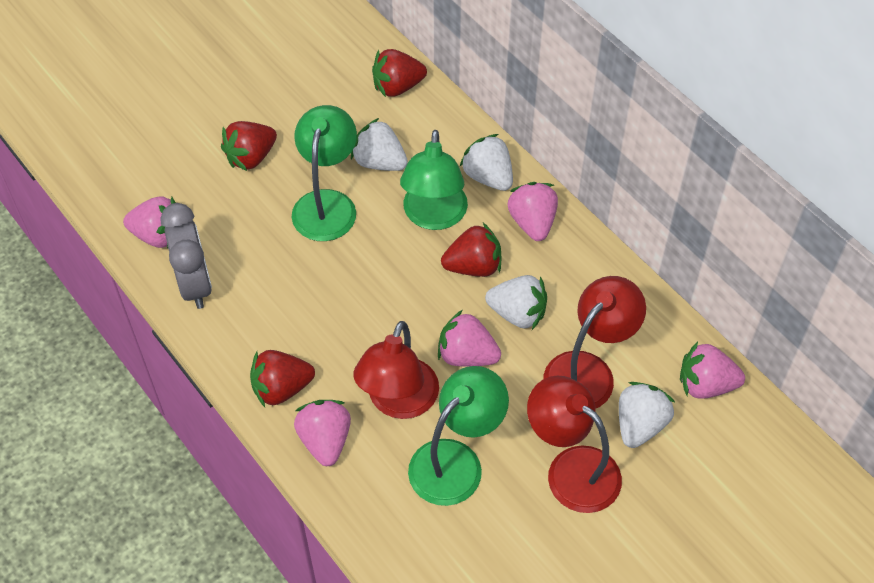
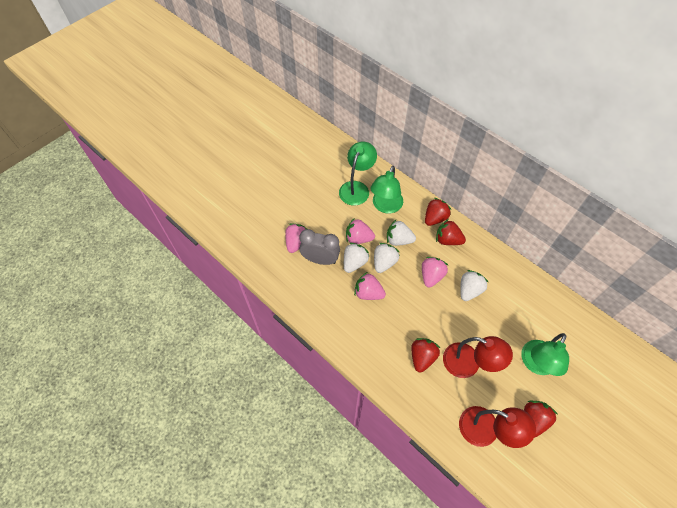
pink strawberry: [123,196,176,249] [294,400,351,466] [438,310,501,367] [508,182,558,241] [680,342,745,399] = 5 -> [285,223,307,253] [346,219,375,244] [354,272,386,300] [422,257,448,288] = 4
red lamp: [354,321,439,419] [527,376,622,513] [544,276,646,408] = 3 -> [443,336,513,378] [459,406,536,448] = 2

